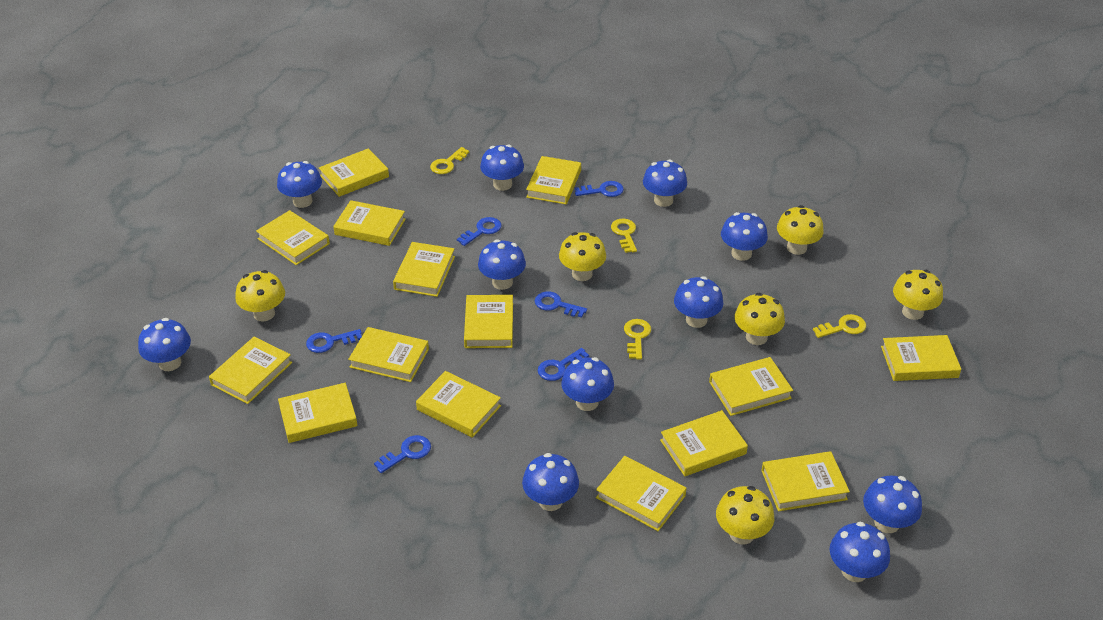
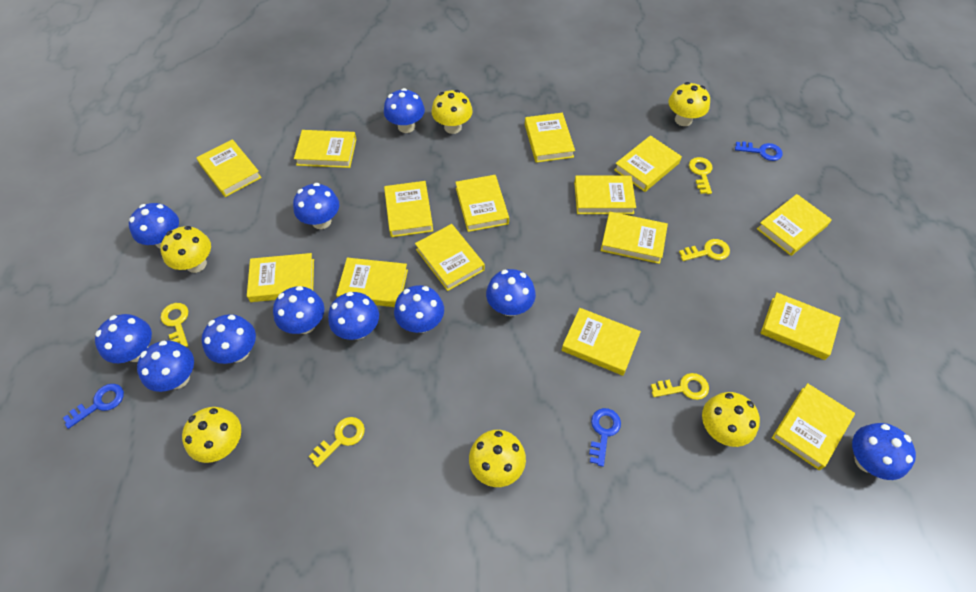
blue key: [306,329,362,353] [374,435,431,473] [457,217,502,246] [535,291,587,318] [538,348,589,381] [575,181,624,197] = 6 -> [63,384,124,429] [589,408,621,467] [735,141,783,161] = 3
yellow key: [430,147,469,174] [611,219,637,253] [624,319,651,360] [813,314,866,338] = 4 -> [161,303,188,347] [309,417,365,467] [651,373,709,400] [679,239,730,261] [689,157,712,194] = 5

